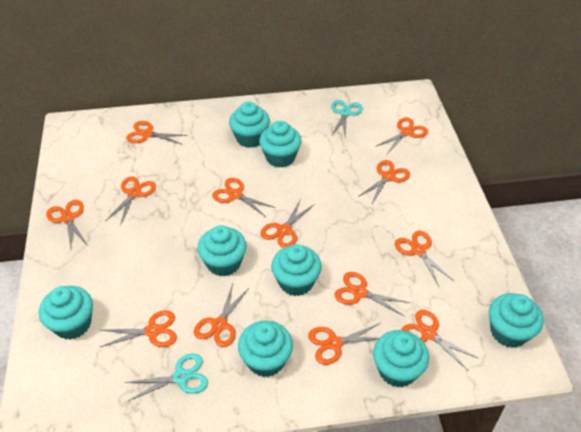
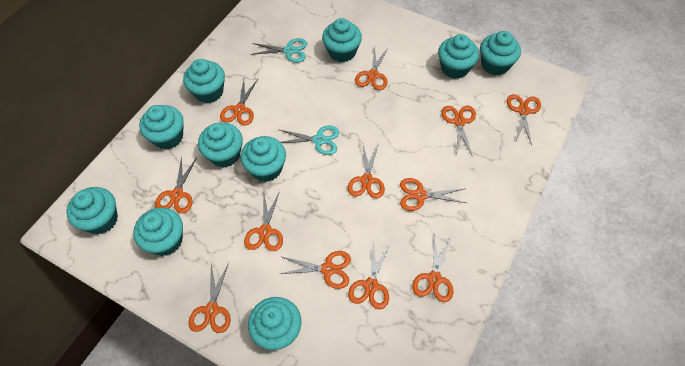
orange scissors: [46,200,88,249] [100,310,177,347] [105,176,156,226] [126,121,188,145] [194,284,250,347] [212,178,276,217] [260,199,315,248] [308,323,380,365] [334,272,410,316] [358,160,410,205] [375,117,428,154] [395,231,454,286] [402,310,479,371] = 13 -> [155,156,197,213] [188,263,231,333] [220,79,258,126] [244,190,283,251] [280,251,351,289] [348,145,385,198] [348,240,391,310] [355,46,388,90] [400,178,466,211] [412,235,453,302] [441,106,476,157] [507,94,541,145] = 12
turquoise cupcake: [39,286,93,339] [197,225,247,277] [229,102,270,148] [238,320,293,377] [259,121,302,168] [271,244,322,296] [373,330,429,388] [489,293,544,348] = 8 -> [66,187,118,234] [133,208,183,256] [139,105,184,150] [183,59,225,103] [198,122,243,167] [241,136,286,182] [248,297,301,350] [322,18,362,62] [438,34,479,79] [480,31,521,75] = 10

